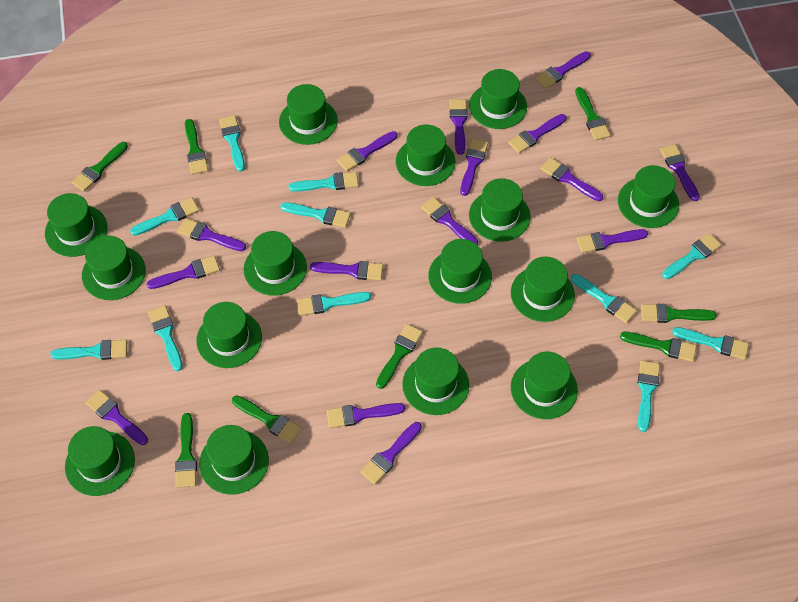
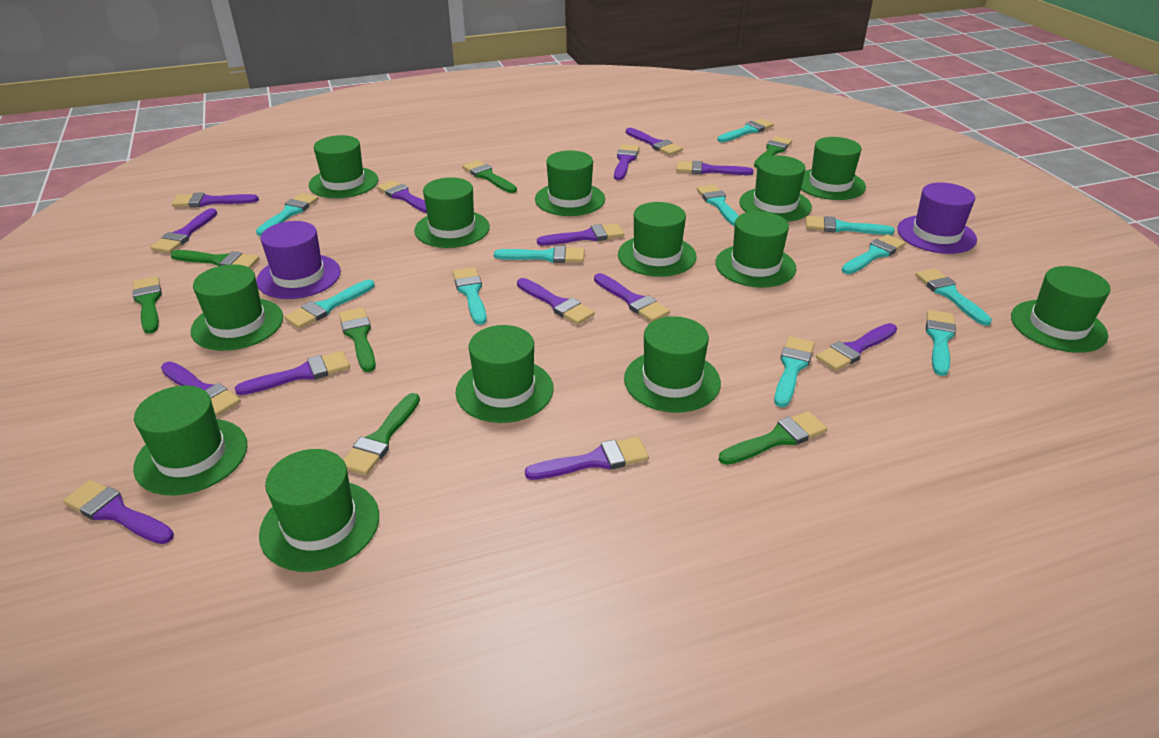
green brush: [72,142,128,192] [175,413,197,488] [185,119,208,174] [232,395,302,444] [376,324,423,389] [575,87,611,140] [620,332,697,362] [641,304,717,323] = 8 -> [132,276,162,334] [170,250,260,268] [339,307,376,372] [343,393,420,475] [462,160,517,193] [719,411,827,465] [754,136,792,168] = 7
green hat: [45,193,107,257] [65,426,135,496] [82,236,146,300] [196,302,262,368] [199,425,269,495] [244,231,307,296] [279,84,338,145] [396,124,456,186] [402,348,469,415] [428,239,492,304] [469,69,527,129] [469,178,531,242] [511,257,575,322] [511,352,578,419] [618,165,679,228] = 15 -> [133,386,248,495] [190,264,283,351] [259,449,379,572] [309,135,378,198] [414,177,490,248] [456,325,554,423] [535,150,605,216] [618,202,697,277] [624,316,721,413] [715,211,797,288] [739,155,812,222] [801,137,866,200] [1011,266,1110,353] = 13
purple brush: [86,390,148,445] [147,256,220,289] [177,218,246,251] [310,261,383,280] [327,403,405,428] [337,131,397,172] [360,422,422,485] [421,197,478,245] [450,99,468,155] [460,138,488,196] [508,114,566,153] [535,51,591,89] [540,157,603,201] [577,229,648,253] [660,144,700,201] = 15 -> [63,480,174,544] [150,208,217,253] [161,362,241,417] [172,192,259,207] [235,351,350,395] [377,180,427,213] [517,278,595,325] [525,437,649,480] [537,223,624,246] [594,273,670,322] [614,144,639,180] [626,128,683,155] [676,161,753,175] [816,323,897,371] = 14
purple hat: none = 0 -> [256,221,341,299] [897,183,977,254] = 2

